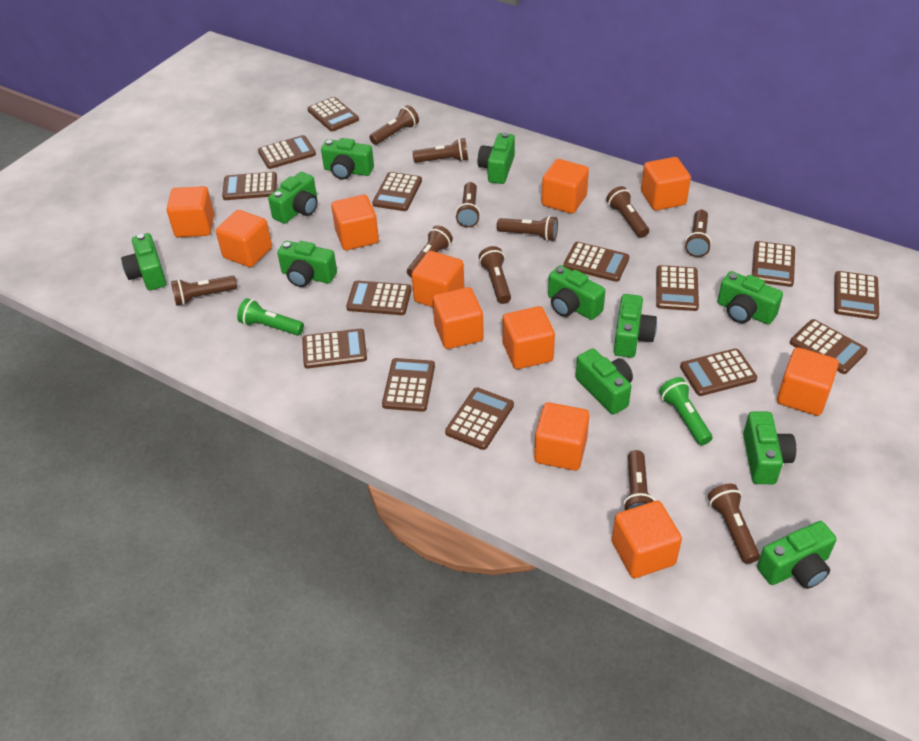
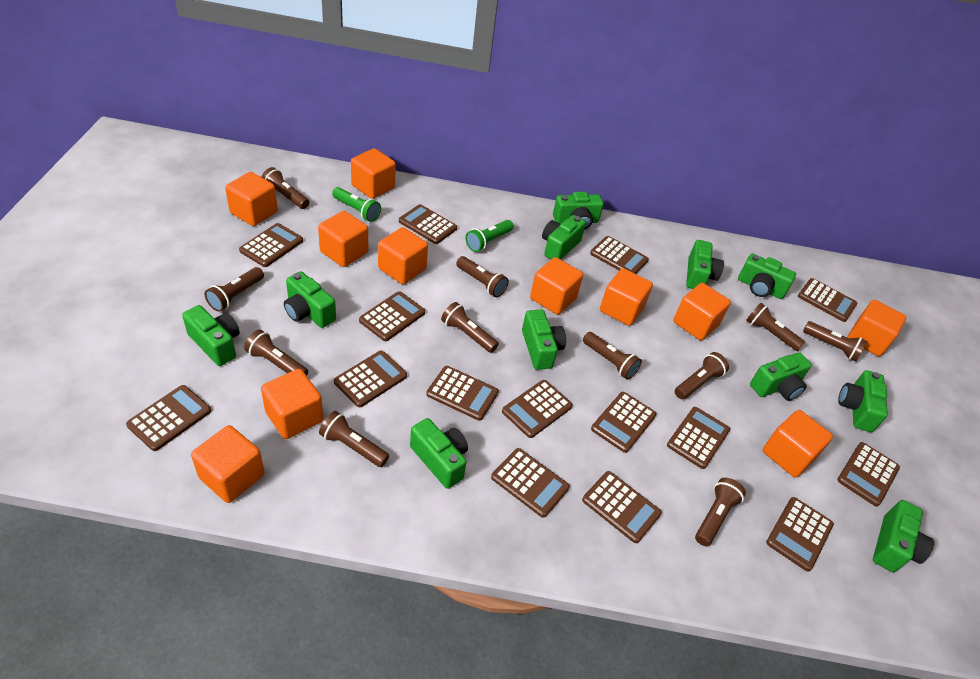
brown calculator: [222,172,277,200] [258,135,316,169] [302,328,367,368] [307,97,359,132] [346,281,412,315] [372,172,422,211] [382,358,435,412] [445,387,514,450] [563,242,629,282] [656,265,699,311] [680,348,757,396] [752,241,795,287] [790,319,868,374] [834,271,879,320] = 14 -> [126,385,211,451] [239,223,303,267] [334,351,407,407] [359,291,425,341] [399,204,457,244] [426,366,499,421] [491,448,570,518] [502,380,573,438] [582,471,662,543] [590,236,649,274] [591,392,657,453] [667,407,730,469] [766,497,834,572] [798,278,857,322] [837,442,900,507] = 15

